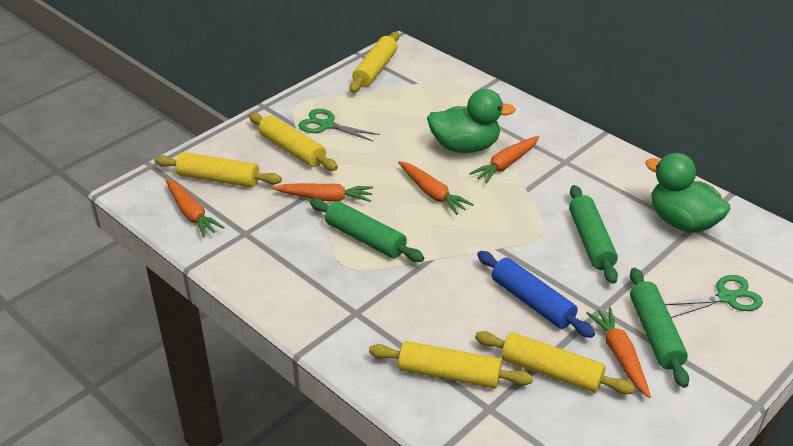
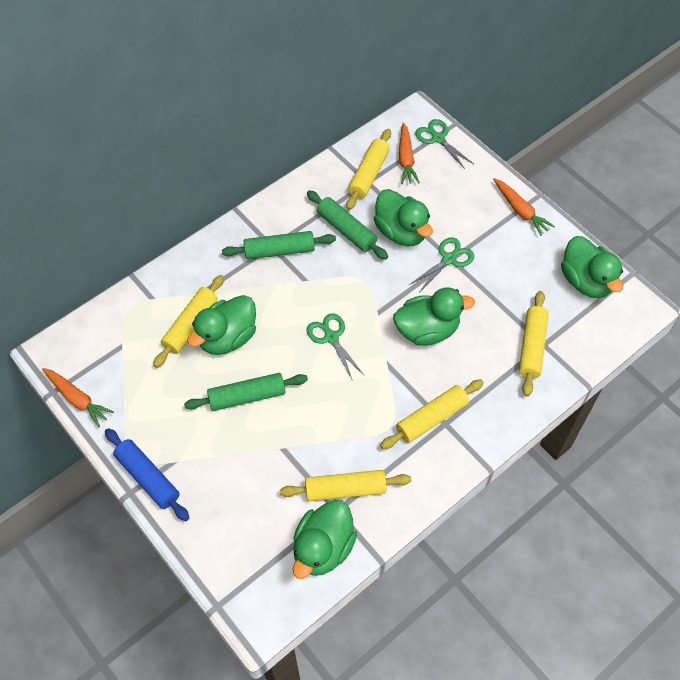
green duck: [427,89,516,153] [645,153,731,233] = 2 -> [187,295,256,355] [293,500,357,579] [374,189,433,246] [393,287,475,346] [561,236,623,298] = 5
green scissors: [299,109,380,142] [665,275,763,318] = 2 -> [306,313,364,381] [409,237,474,291] [415,119,474,169] = 3
orange carrot: [165,179,225,238] [272,183,373,202] [398,161,474,215] [469,136,539,184] [586,307,651,398] = 5 -> [42,368,114,427] [399,122,420,184] [493,178,555,236] = 3

